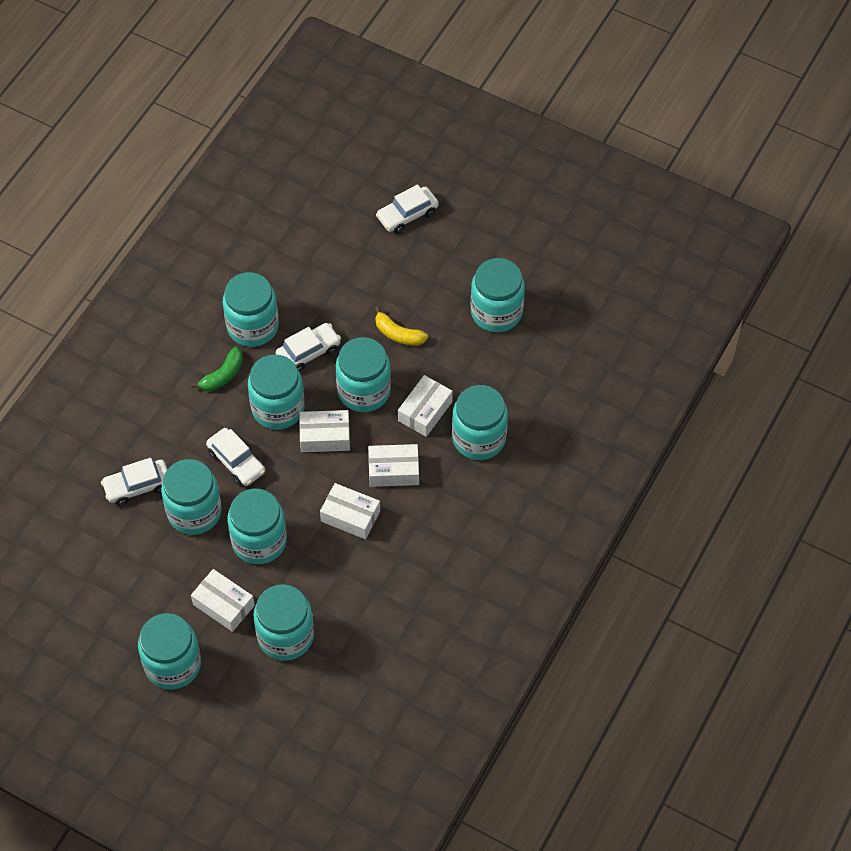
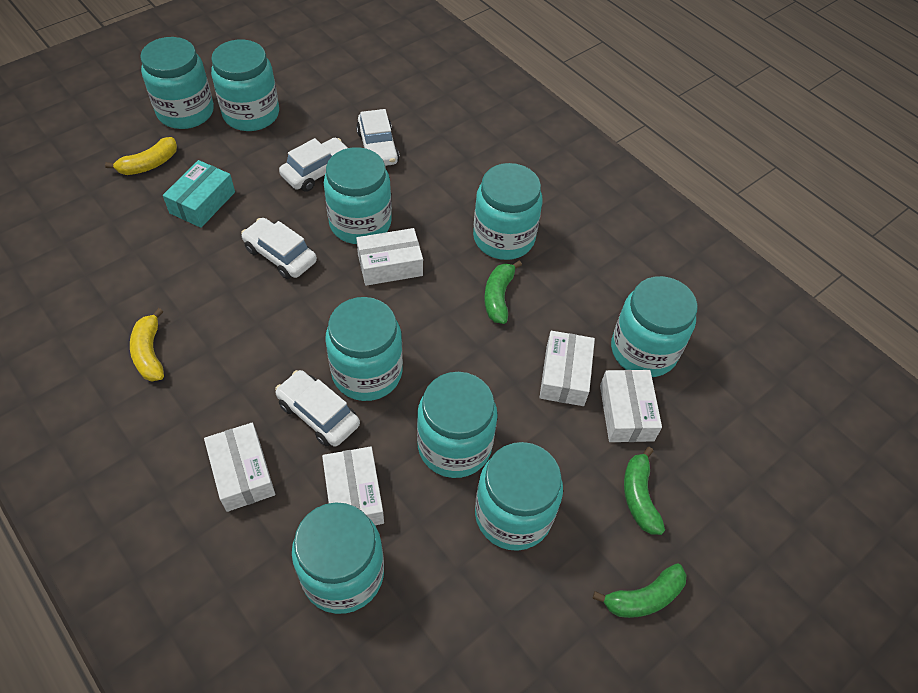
green banana: [191,347,243,391] = 1 -> [484,260,522,324] [593,563,686,618] [624,447,665,535] = 3
turquoise box: none = 0 -> [163,160,235,228] = 1
yellow banana: [375,306,428,346] = 1 -> [105,137,177,175] [130,308,164,382] = 2

